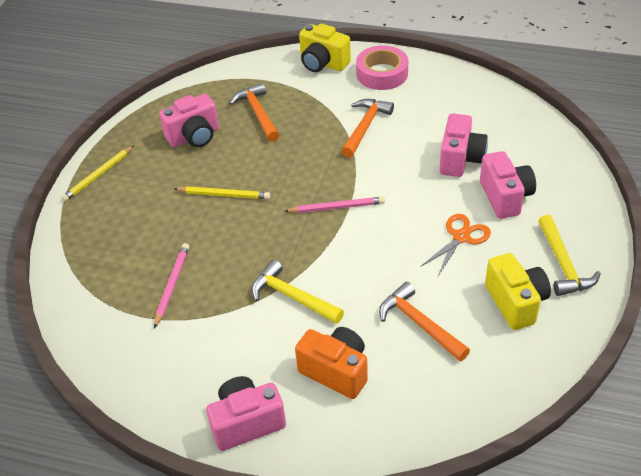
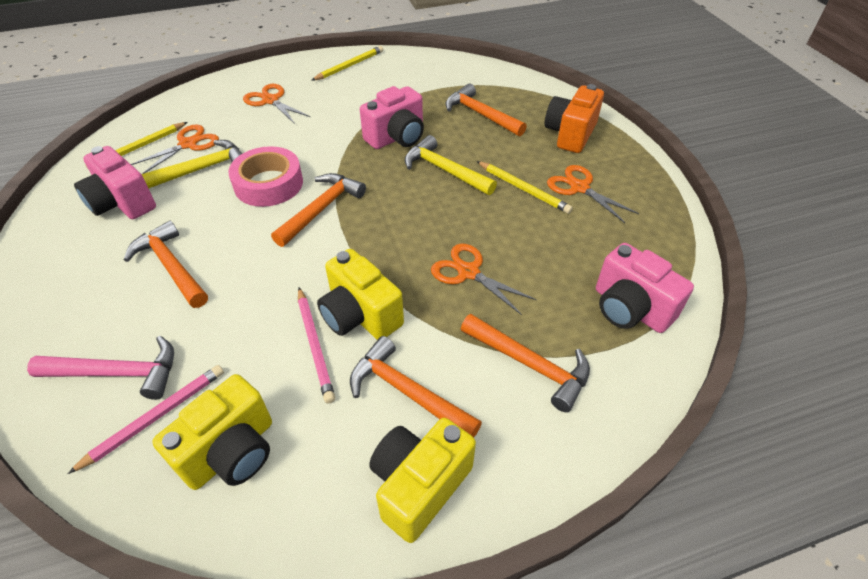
orange hammer: [229,83,279,142] [341,99,394,158] [379,282,470,361] = 3 -> [124,221,208,308] [271,173,366,247] [350,336,482,438] [446,84,527,136] [461,314,590,412] = 5
orange scissors: [421,214,491,276] = 1 -> [131,125,219,174] [243,84,311,124] [431,244,537,315] [547,165,639,223] = 4
pink camera: [159,94,219,147] [206,376,286,451] [439,114,488,177] [480,151,536,219] = 4 -> [74,146,156,219] [360,86,424,149] [596,243,694,333] = 3
pink hammer: none = 0 -> [27,336,174,400] = 1
yellow camera: [299,23,351,72] [485,253,551,330] = 2 -> [152,374,272,490] [317,249,404,340] [369,418,476,543] = 3
yellow pencil: [61,146,134,202] [174,186,270,199] = 2 -> [85,122,188,169] [311,46,383,81] [477,161,573,214] = 3

